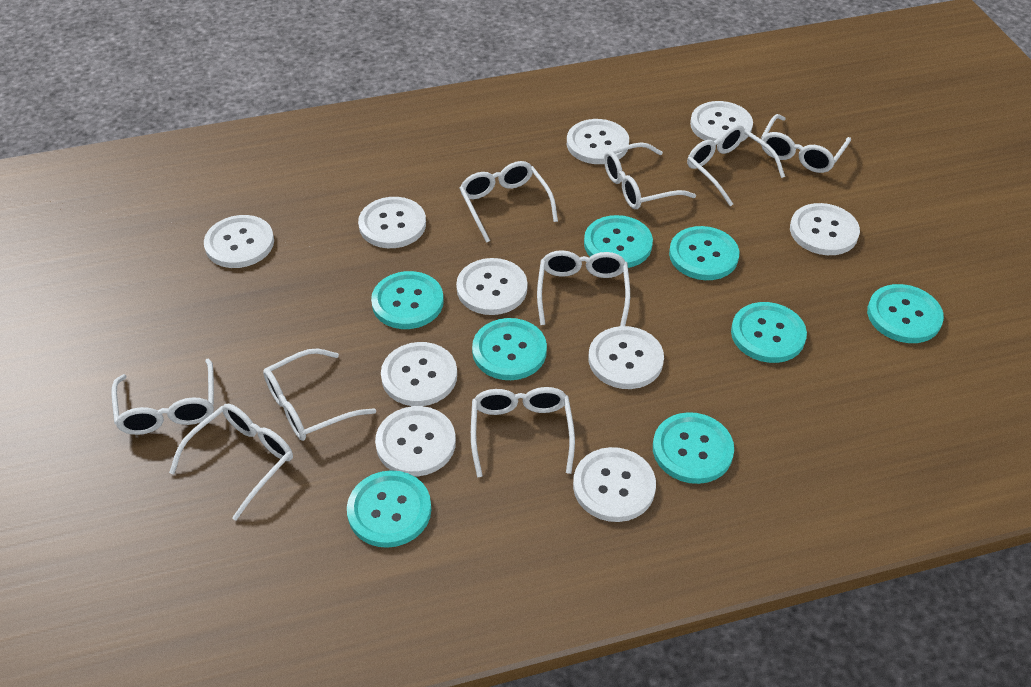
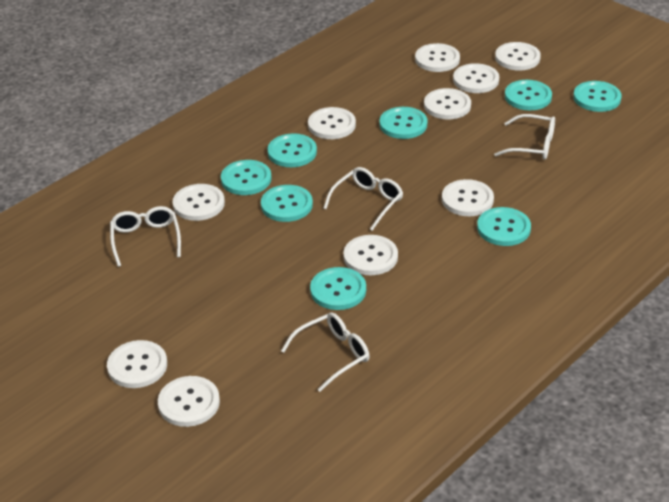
white glasses: [111,358,214,435] [169,404,293,521] [263,348,376,441] [460,161,558,243] [471,387,575,477] [537,250,630,326] [604,142,696,209] [687,125,785,206] [761,114,851,173] = 9 -> [110,206,181,267] [281,312,369,392] [323,167,403,231] [494,114,555,160] = 4

